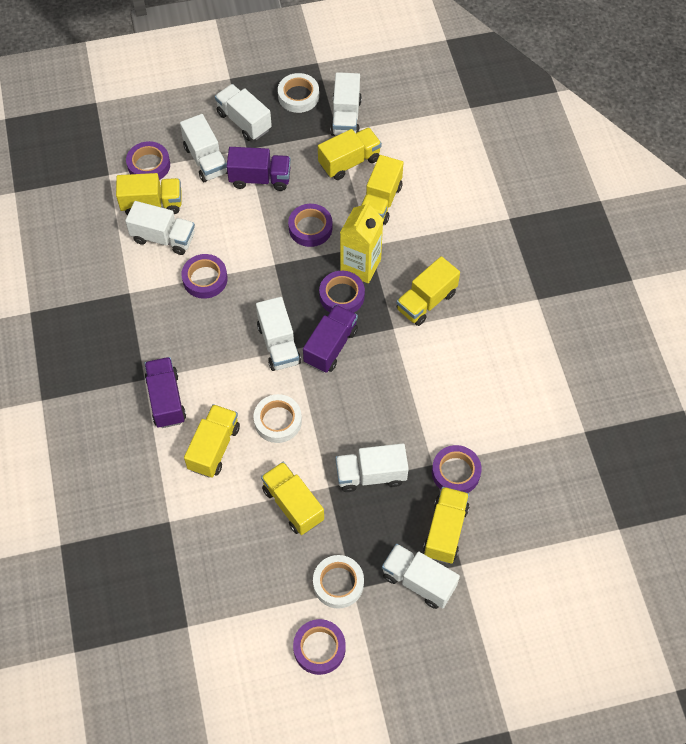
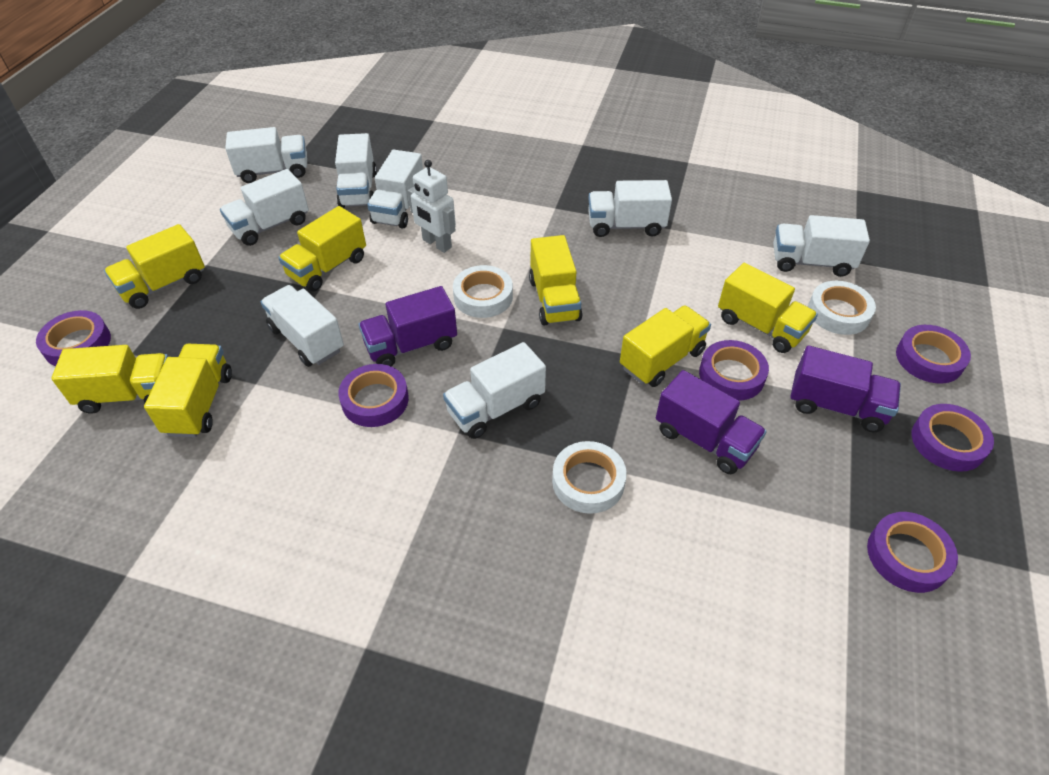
white robot: none = 0 -> [408,160,456,253] = 1
white truck: [125,201,195,255] [180,114,227,182] [215,84,272,141] [256,297,301,371] [330,72,362,136] [335,443,409,492] [382,544,460,609] = 7 -> [220,169,309,246] [225,127,307,183] [261,285,344,367] [335,133,377,208] [367,150,423,229] [443,342,546,439] [588,180,672,237] [773,215,870,277] = 8
yellow carton: [340,200,383,283] = 1 -> none = 0

